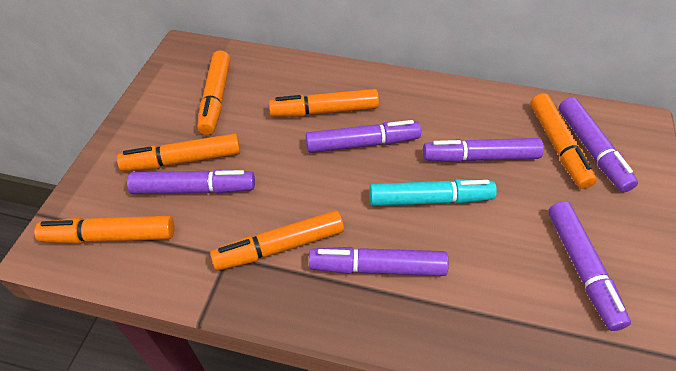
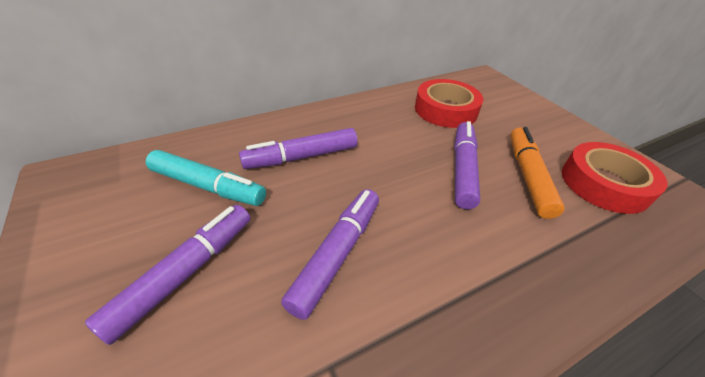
orange marker: [34,216,175,244] [117,134,240,172] [197,51,231,135] [210,210,344,271] [269,89,379,117] [530,93,597,189] = 6 -> [510,127,565,219] = 1
purple marker: [127,169,255,194] [306,120,421,153] [309,247,449,276] [423,138,544,162] [548,201,631,331] [559,97,638,192] = 6 -> [85,205,250,345] [239,128,358,169] [281,189,379,320] [454,121,480,209] = 4
red tape: none = 0 -> [415,79,483,128] [562,142,668,214] = 2

